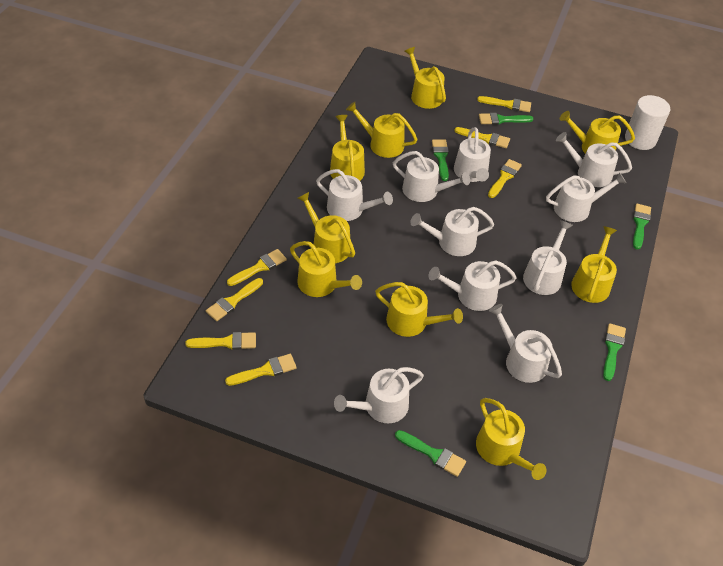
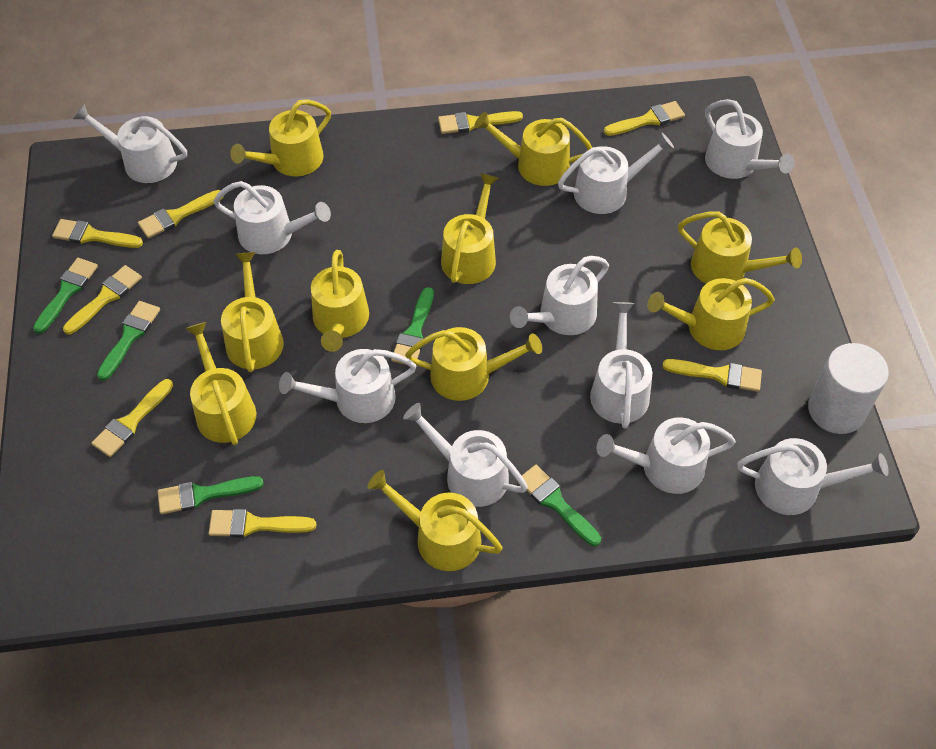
yellow brush: [185,332,256,350] [206,278,263,321] [225,354,297,386] [227,249,287,286] [454,127,510,148] [477,96,531,112] [488,159,522,198] = 7 -> [52,219,143,248] [63,265,142,335] [91,379,173,457] [138,190,224,238] [209,509,316,537] [438,111,523,134] [604,101,685,136] [662,359,762,392] = 8
yellow watering can: [290,241,362,297] [297,192,355,263] [330,115,365,181] [346,102,418,158] [375,282,463,337] [404,47,446,109] [476,398,546,480] [559,111,635,154] [571,226,617,303] = 9 -> [185,322,256,445] [221,252,284,372] [230,99,331,176] [311,250,369,352] [367,470,502,571] [405,327,542,401] [441,173,499,284] [474,112,592,186] [647,278,775,350] [678,212,802,284] = 10

